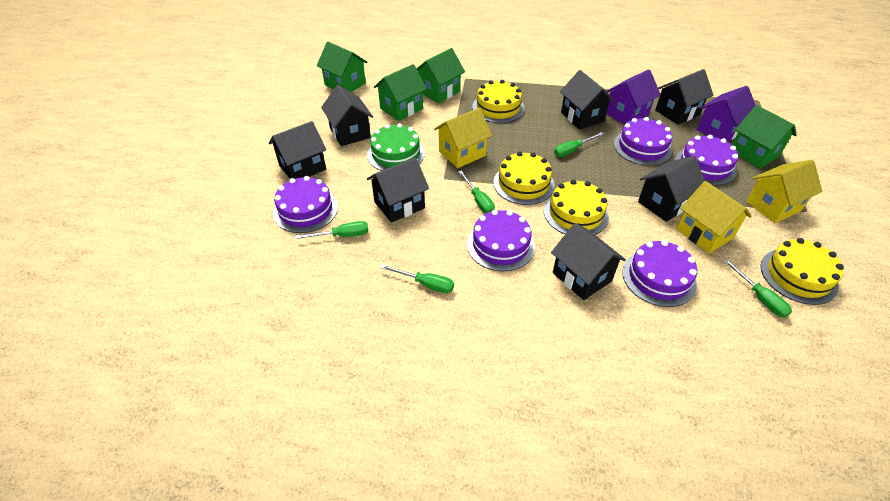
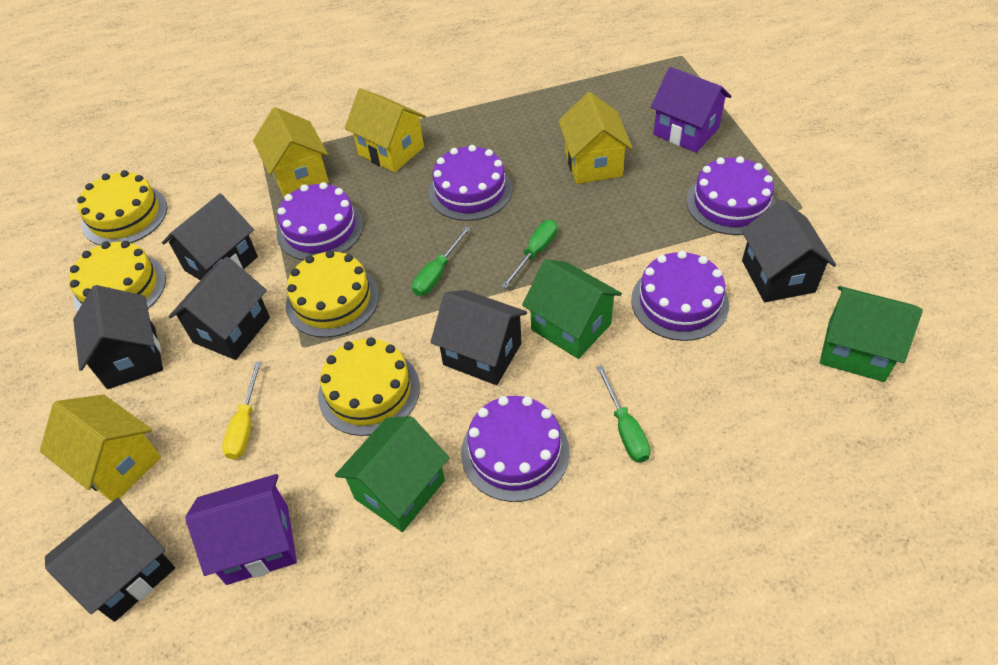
black house: [269,121,326,179] [321,85,373,146] [367,158,429,223] [551,223,626,300] [560,70,615,129] [638,156,705,222] [655,69,713,125] = 7 -> [45,498,175,622] [73,285,163,389] [162,194,258,280] [168,257,270,360] [430,290,527,385] [741,200,836,302] = 6
green cake: [367,123,425,171] = 1 -> none = 0
green house: [317,42,368,92] [374,64,427,121] [417,48,465,103] [732,105,797,168] = 4 -> [335,416,450,532] [522,259,622,359] [820,286,923,382] = 3
green screwdriver: [295,221,369,239] [380,264,454,293] [458,170,495,214] [554,132,603,157] [723,259,792,318] = 5 -> [412,226,470,296] [501,220,558,289] [596,365,650,463] = 3
yellow house: [434,108,492,168] [677,181,752,254] [746,160,823,223] = 3 -> [40,394,161,502] [253,107,329,197] [345,88,426,173] [558,92,633,184] = 4
yellow screwdriver: none = 0 -> [222,361,262,460] = 1

